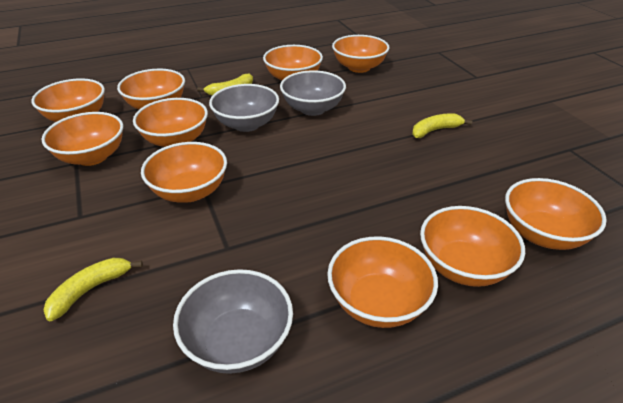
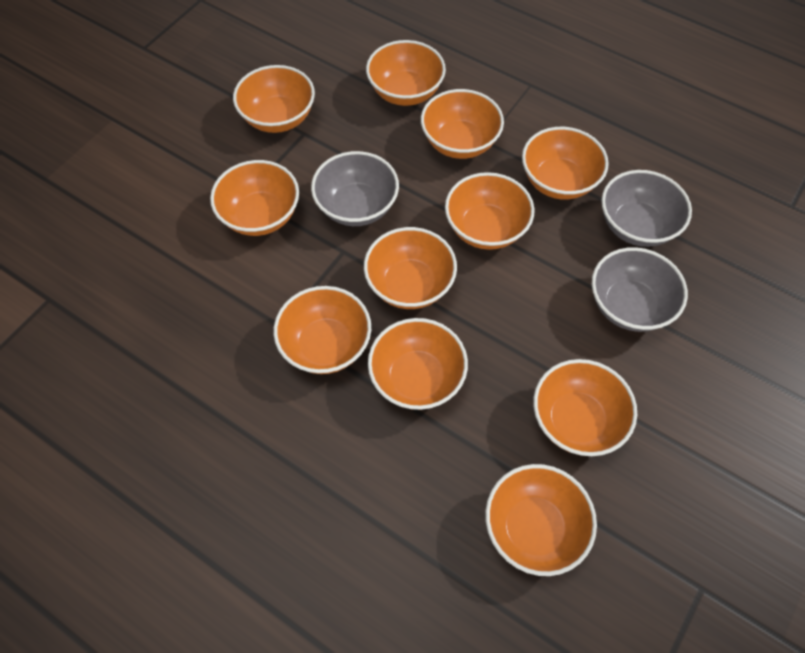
orange bowl: [31,78,105,122] [42,112,123,166] [117,69,185,109] [133,98,208,147] [141,142,227,203] [263,45,323,80] [327,236,438,328] [332,35,389,73] [420,206,525,287] [505,178,607,250] = 10 -> [210,160,299,236] [233,65,315,133] [273,286,371,374] [364,227,457,309] [366,40,446,106] [368,318,468,410] [421,89,504,159] [445,172,534,250] [485,464,597,576] [522,127,609,200] [533,359,637,456] = 11
yellow banana: [43,258,143,321] [197,73,253,96] [412,113,472,138] = 3 -> none = 0

